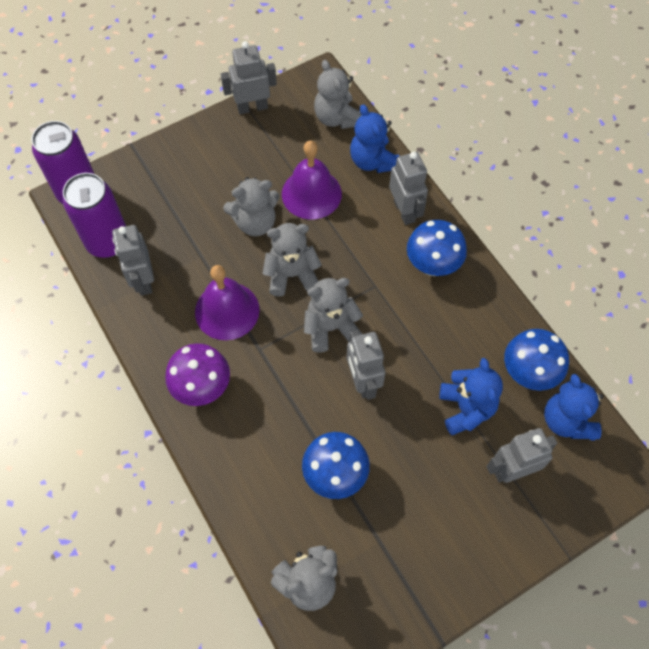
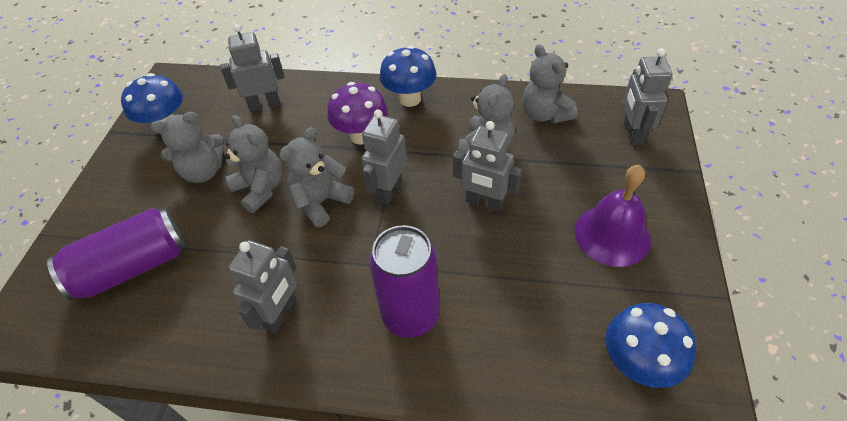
blue teddy bear: [350,104,399,173] [439,358,503,435] [544,374,604,441] = 3 -> none = 0
purple bell: [195,265,260,340] [282,141,342,219] = 2 -> [574,165,651,267] = 1

